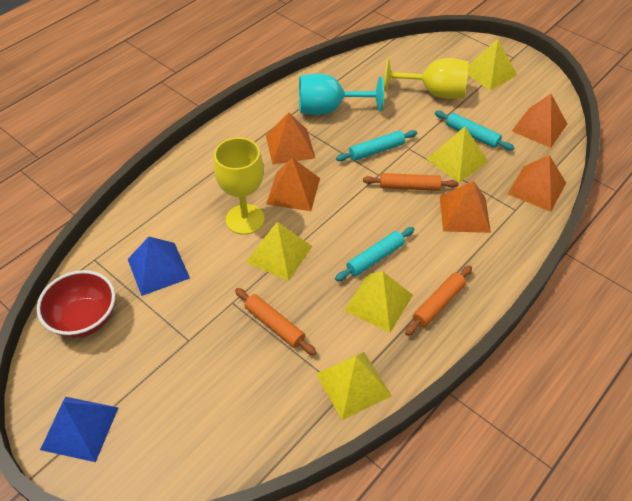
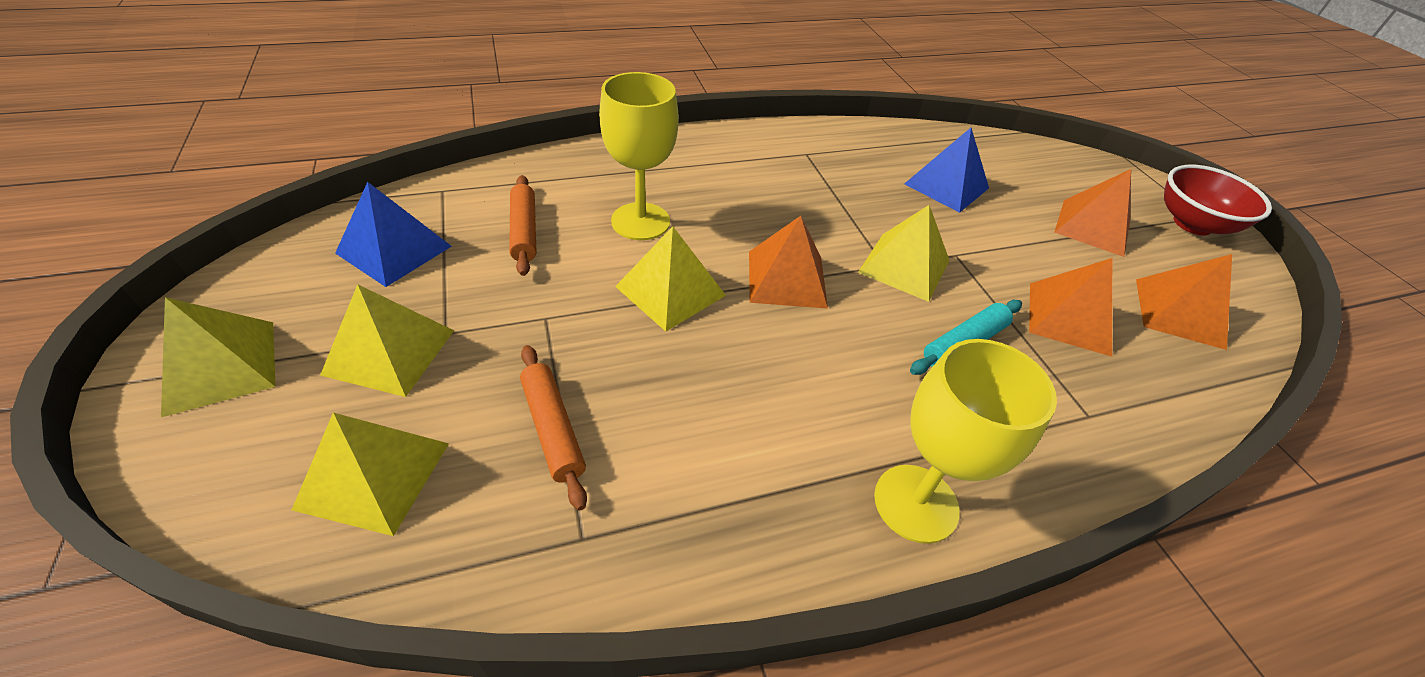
orange pyramid: [266,113,315,165] [266,158,320,211] [440,181,491,233] [508,155,566,212] [512,94,567,148] = 5 -> [749,216,828,309] [1029,258,1112,357] [1054,169,1131,257] [1136,254,1232,350] = 4
orange rolling pin: [235,288,317,355] [363,173,458,191] [405,265,472,336] = 3 -> [509,175,536,276] [520,345,587,510] = 2
turquoise goblet: [299,73,384,115] = 1 -> none = 0
turquoise rolling pin: [335,227,415,281] [336,130,417,161] [435,111,515,151] = 3 -> [910,300,1022,375] = 1

